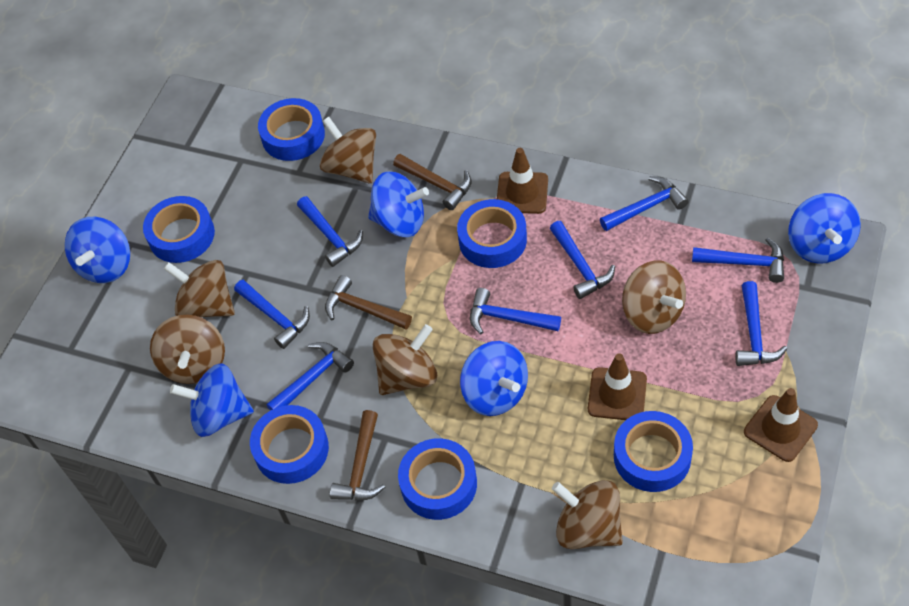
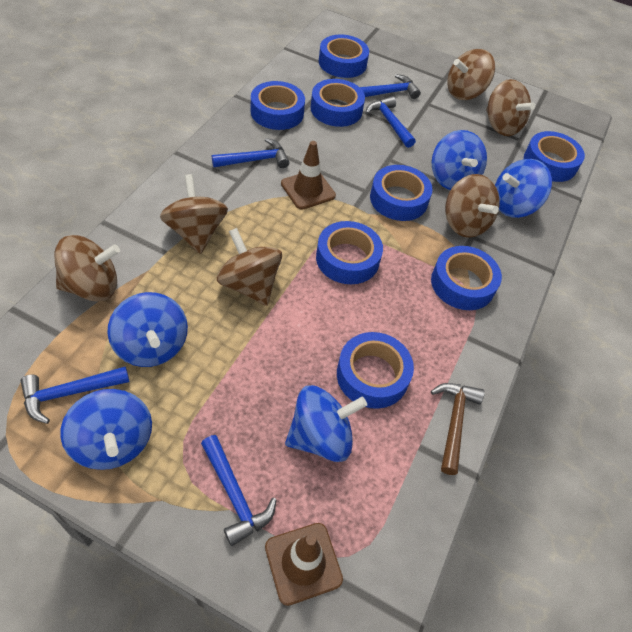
blue hammer: [234,280,310,349] [267,342,354,411] [297,196,363,267] [470,288,561,334] [550,221,615,299] [600,176,689,231] [692,238,784,283] [735,281,787,366] = 8 -> [20,366,129,424] [201,435,277,546] [212,138,290,168] [360,74,421,99] [365,96,416,148] = 5
blue tape: [143,196,215,263] [250,405,329,484] [258,98,325,161] [398,438,477,520] [457,199,527,268] [614,411,693,492] = 6 -> [251,81,305,130] [310,79,365,127] [316,221,383,284] [319,34,369,78] [337,332,414,409] [370,165,433,221] [431,246,502,310] [524,131,585,182] = 8
brown hammer: [325,275,412,329] [330,410,385,501] [393,154,472,210] = 3 -> [431,383,485,475] = 1
brown traffic cone: [497,148,548,214] [588,353,647,420] [744,388,818,462] = 3 -> [265,523,343,606] [281,141,336,210] = 2

